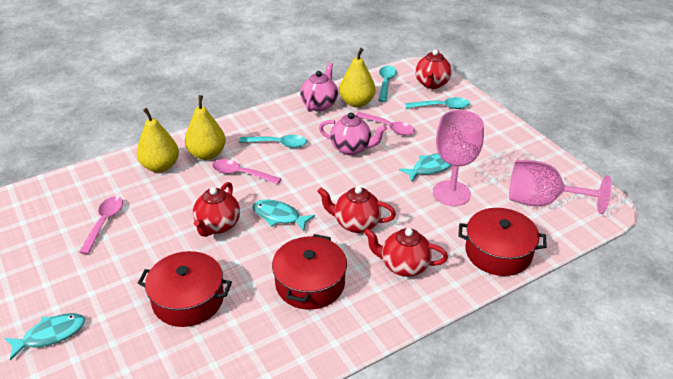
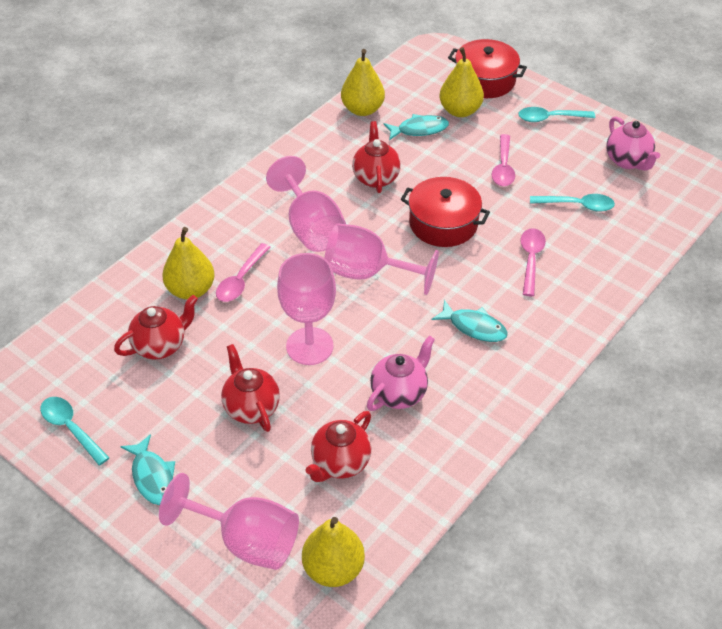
pink goblet: [433,110,484,206] [509,160,612,214] = 2 -> [159,473,299,570] [266,156,346,252] [277,253,336,365] [324,223,439,295] = 4
red pot: [138,251,232,327] [272,234,347,310] [458,208,547,276] = 3 -> [401,177,490,247] [448,39,527,98] = 2
yellow pear: [137,108,179,172] [185,95,226,160] [339,48,376,107] = 3 -> [162,227,215,300] [302,517,365,587] [341,49,385,116] [440,47,484,117] = 4

